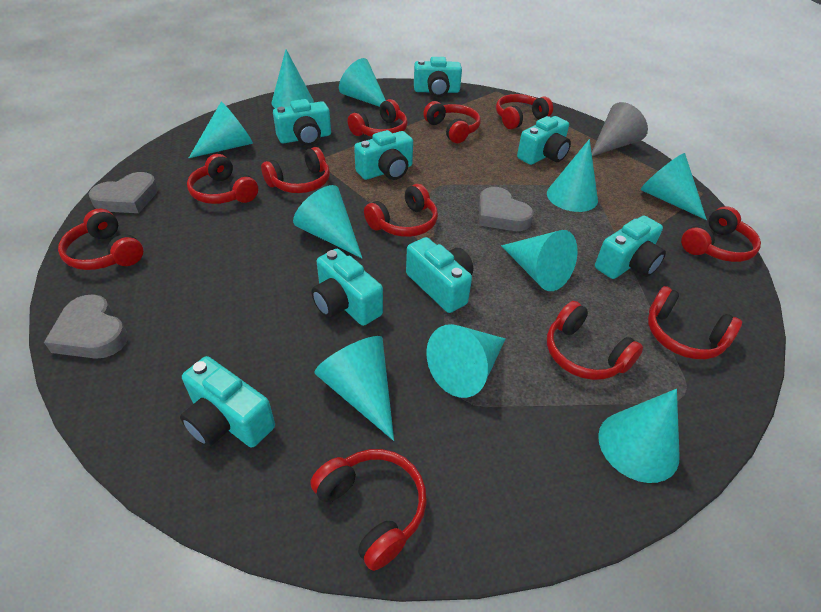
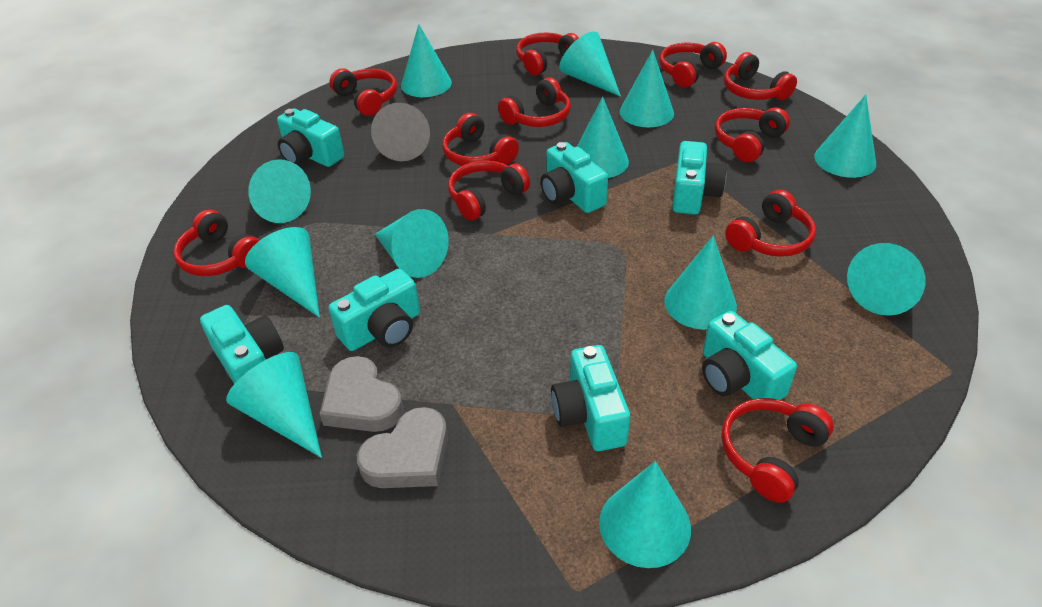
grey heart: [44,295,128,359] [89,172,158,213] [479,187,534,231] = 3 -> [320,356,403,432] [357,407,448,488] = 2
turquoise camera: [180,356,275,447] [273,99,331,146] [311,249,383,326] [354,130,413,180] [406,237,473,313] [414,57,462,97] [517,116,571,165] [595,216,666,279] = 8 -> [200,305,284,384] [277,108,344,167] [329,269,420,351] [541,142,608,213] [551,345,630,451] [672,141,727,215] [702,311,797,400] = 7
turquoise cone: [189,102,253,158] [272,50,314,108] [293,185,362,258] [314,336,394,441] [339,58,386,107] [426,324,505,398] [501,230,578,291] [547,139,598,212] [598,389,680,483] [640,153,707,220] = 10 -> [226,352,322,458] [245,227,320,318] [248,159,311,223] [375,209,449,278] [401,24,452,97] [559,32,621,97] [577,97,629,178] [599,461,691,568] [620,50,674,127] [664,235,737,330] [814,95,876,178] [847,243,925,316] = 12

